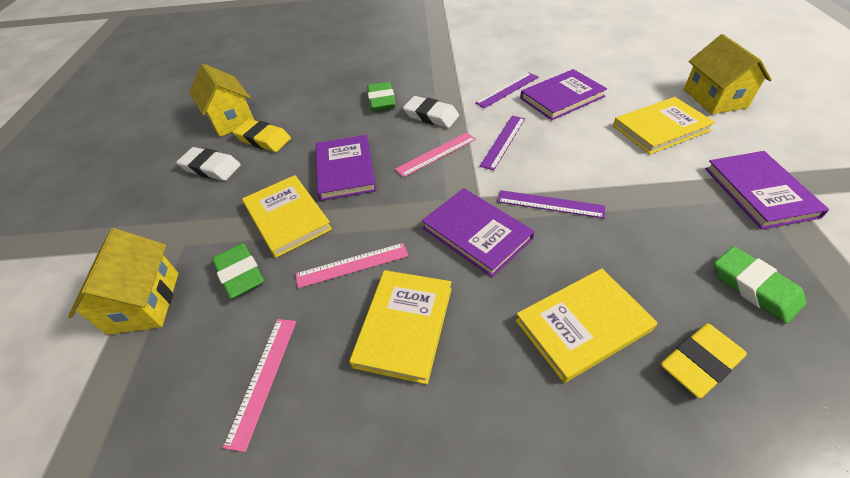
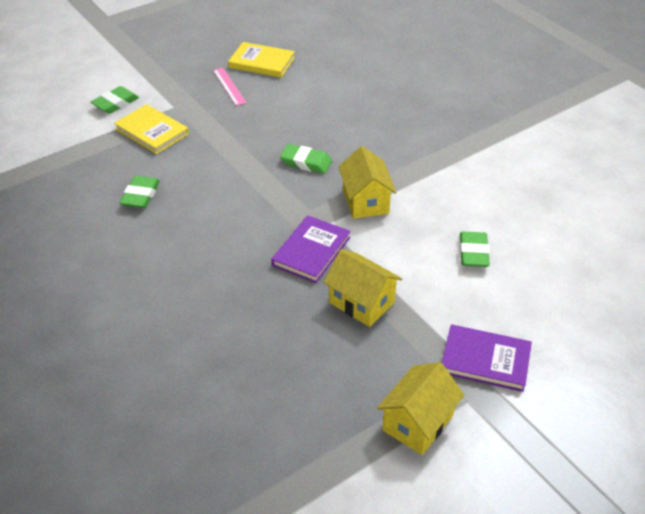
green eraser: [212,243,264,299] [367,82,396,111] [714,246,806,324] = 3 -> [91,86,139,114] [120,176,160,208] [280,144,332,174] [460,231,490,267] = 4
pink ruler: [223,319,296,452] [296,243,408,288] [395,132,476,177] = 3 -> [213,68,247,106] = 1
purple book: [316,135,376,201] [422,188,534,277] [520,69,607,120] [705,151,829,229] = 4 -> [271,215,351,283] [442,324,532,392] = 2
purple ruler: [475,72,539,108] [480,116,525,170] [497,190,605,218] = 3 -> none = 0
white eraser: [176,147,241,181] [403,96,459,128] = 2 -> none = 0
yellow book: [242,175,332,258] [349,270,452,384] [515,268,658,383] [613,97,716,154] = 4 -> [114,104,189,154] [228,42,295,78] = 2
yellow eraser: [233,119,291,152] [661,323,747,398] = 2 -> none = 0

